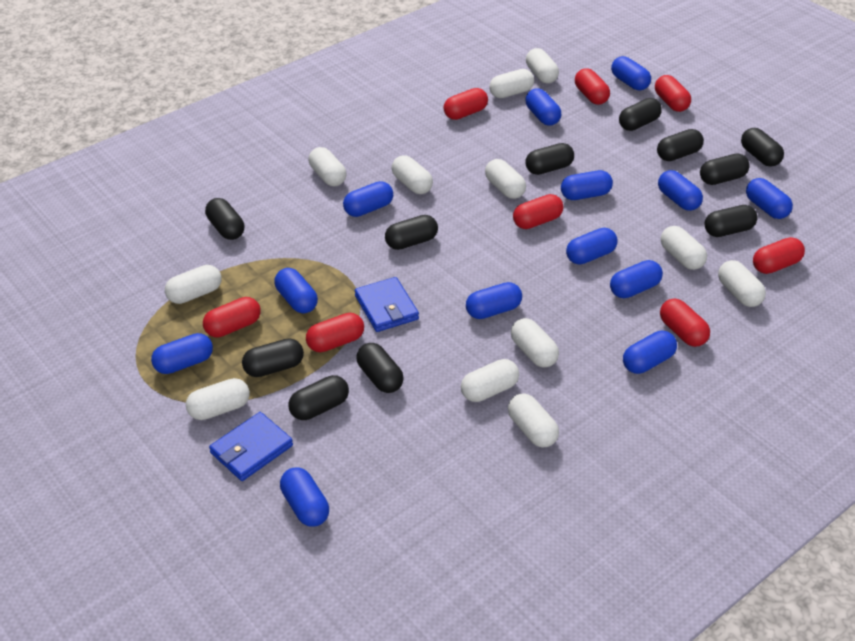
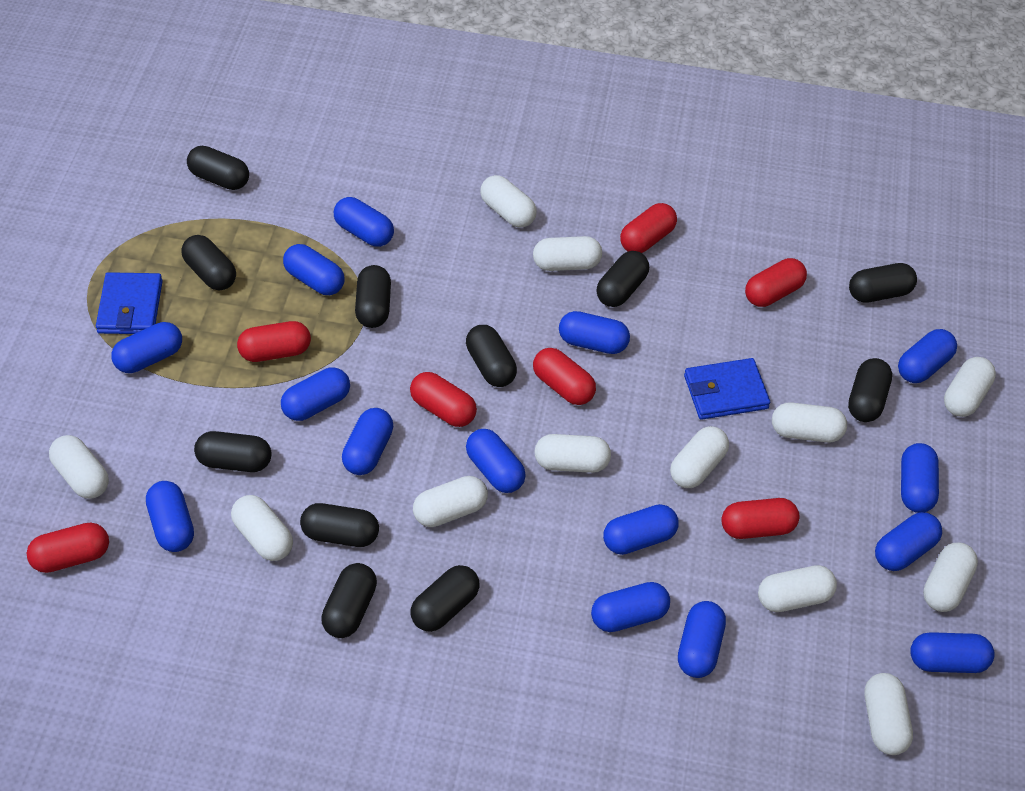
blue capsule: [151,333,213,374] [274,268,318,313] [280,467,329,527] [343,181,393,217] [466,282,522,319] [526,88,561,126] [561,170,613,200] [566,228,618,265] [610,260,663,298] [611,56,651,90] [623,331,677,374] [658,170,703,211] [746,178,793,219] = 13 -> [111,322,182,373] [146,481,194,552] [281,368,350,421] [283,244,345,295] [334,197,394,247] [342,408,393,475] [466,429,526,493] [559,311,630,354] [591,582,670,632] [603,504,679,555] [678,601,726,678] [875,512,942,571] [898,329,957,383] [901,443,939,513] [910,632,995,673] = 15
red capsule: [203,297,261,338] [306,313,364,352] [443,88,488,120] [513,194,563,229] [575,68,610,105] [655,75,691,112] [660,299,710,347] [753,237,805,274] = 8 -> [27,522,109,573] [237,321,311,362] [410,372,477,427] [533,348,596,405] [620,203,677,253] [721,498,799,539] [745,258,807,307] = 7

